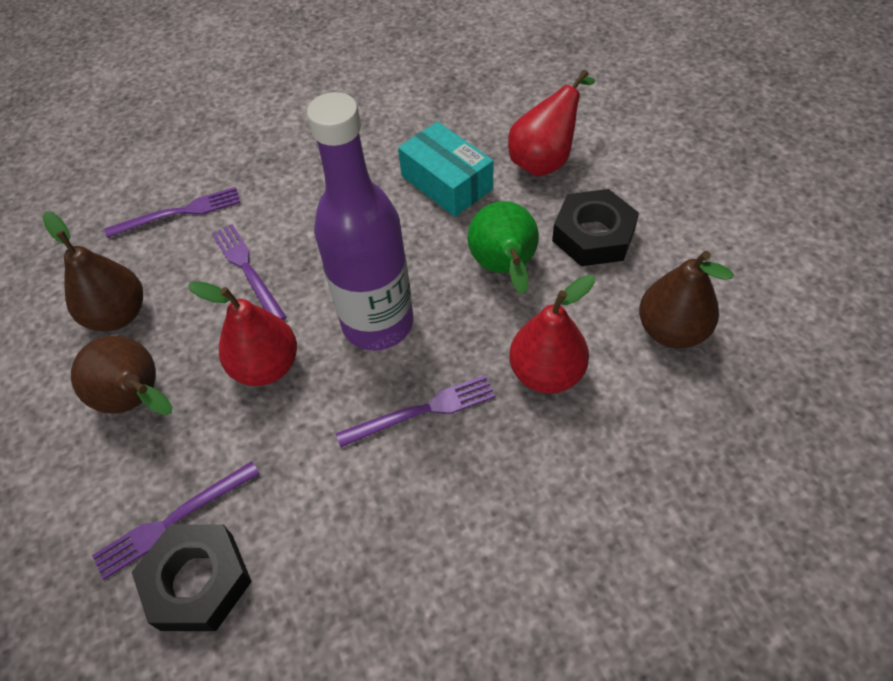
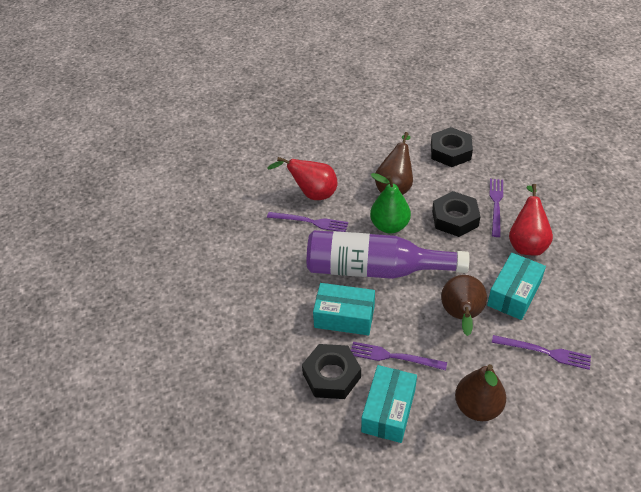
black nut: [132,524,252,631] [552,189,639,266] = 2 -> [302,344,361,399] [431,127,473,167] [432,191,481,237] = 3
red pear: [188,281,297,386] [508,70,595,176] [509,275,595,394] = 3 -> [267,157,338,200] [509,184,553,256] = 2
turquoise box: [398,121,493,217] = 1 -> [313,283,375,335] [361,365,417,443] [487,253,546,320] = 3

